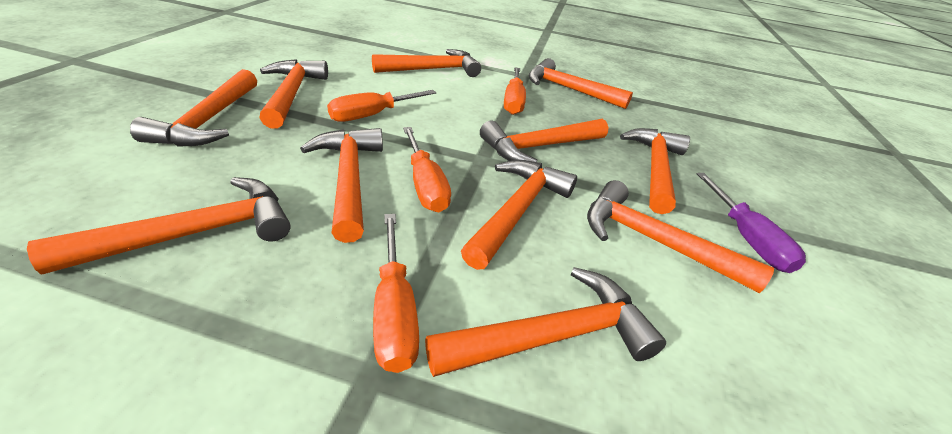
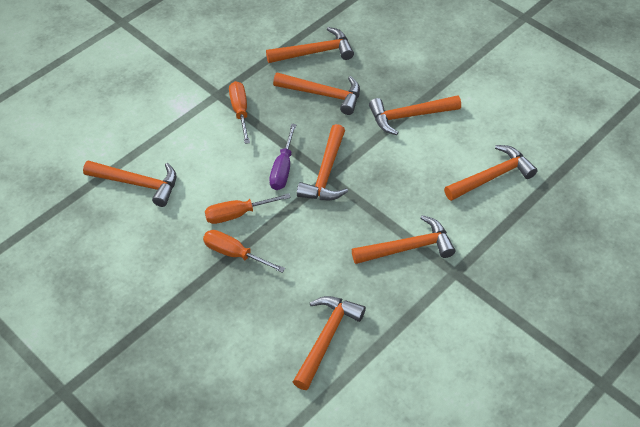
orange hammer: [27,177,291,275] [130,69,257,147] [259,59,328,129] [300,128,383,243] [372,49,481,77] [425,267,666,377] [461,160,577,270] [480,119,608,162] [529,58,633,109] [587,180,774,293] [620,128,690,214] = 11 -> [83,160,176,207] [266,27,354,63] [273,73,360,115] [293,296,366,390] [297,124,348,200] [352,215,455,264] [369,95,461,135] [444,145,538,201] = 8
orange screwdriver: [327,90,436,122] [373,214,419,373] [403,127,451,212] [504,67,526,115] = 4 -> [203,230,285,273] [205,193,291,224] [229,81,250,144] = 3

